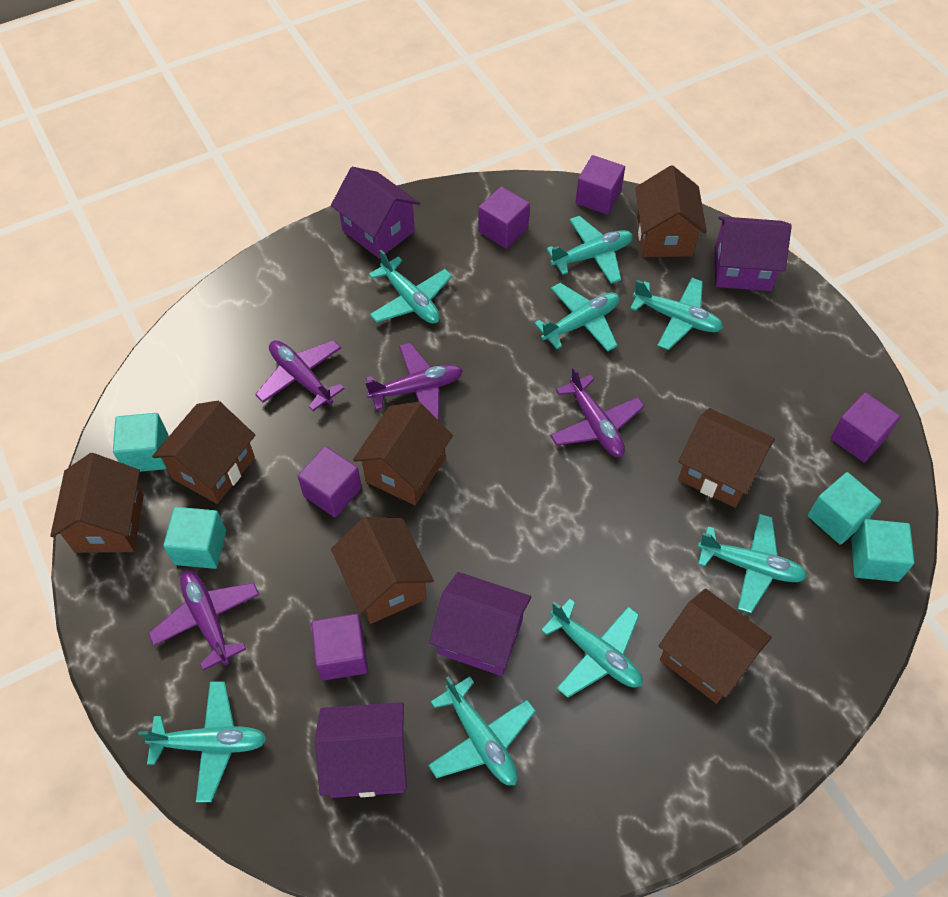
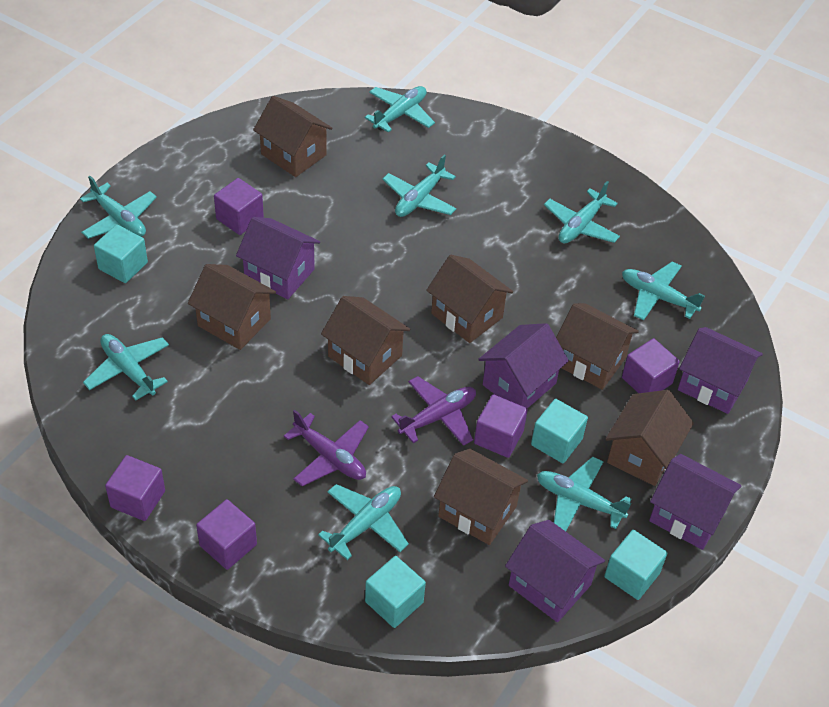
purple house: [315,702,407,798] [331,167,420,258] [429,572,531,676] [714,216,792,291] = 4 -> [236,217,320,299] [478,323,569,408] [505,520,605,622] [649,454,741,550] [678,327,763,414] = 5
purple plane: [148,570,259,671] [255,340,345,411] [365,343,463,420] [550,367,645,457] = 4 -> [284,410,369,486] [391,376,476,446] = 2

